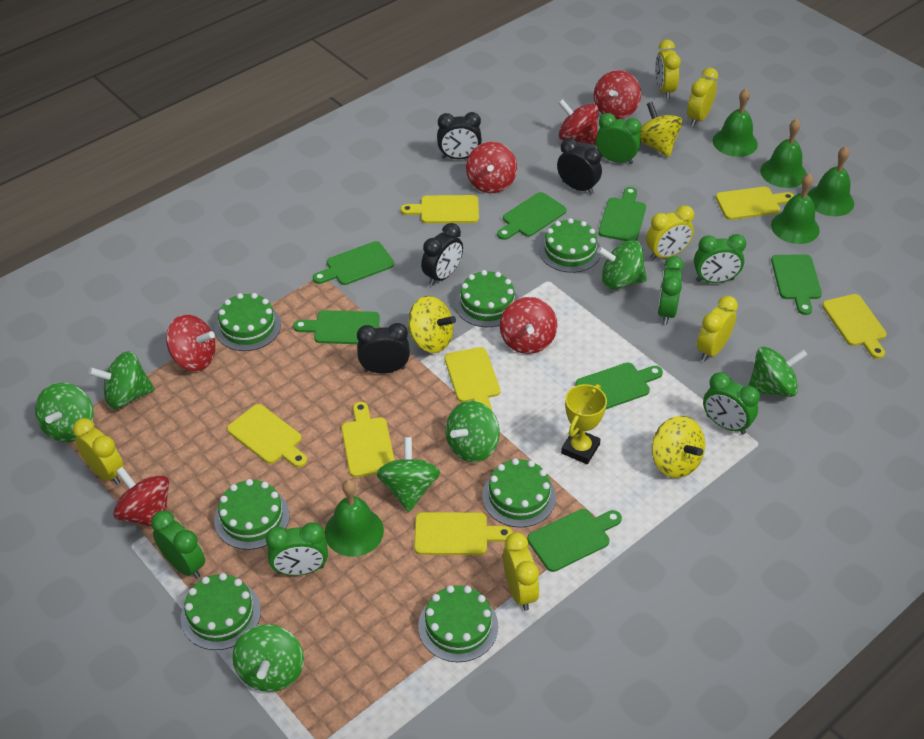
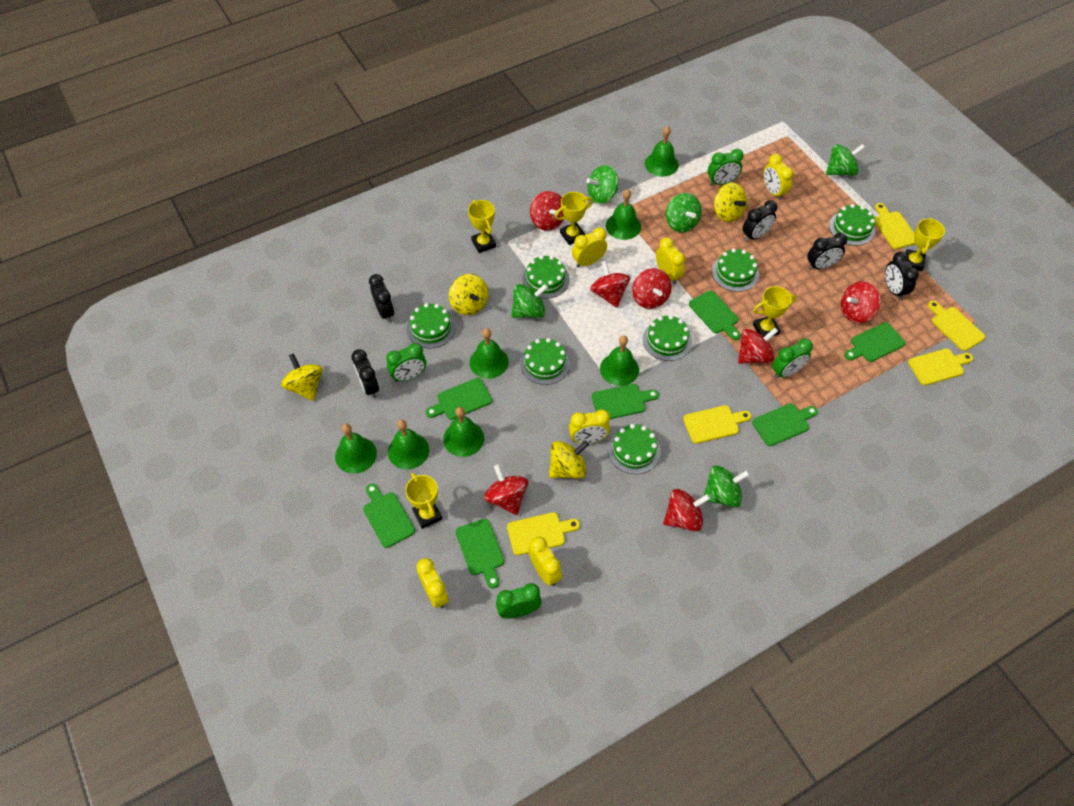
black clock: [357,323,410,373] [421,223,463,286] [437,112,482,159] [557,138,602,194] = 4 -> [352,349,379,398] [369,274,394,322] [742,200,777,242] [807,233,847,270] [885,251,919,300] = 5
green bell: [324,480,384,557] [713,89,758,157] [760,119,807,188] [771,173,820,244] [807,146,854,216] = 5 -> [335,424,377,474] [388,420,429,469] [443,407,484,457] [470,328,509,379] [600,336,639,386] [606,189,641,240] [645,126,679,177] = 7
green clock: [151,511,205,579] [266,522,328,576] [595,113,641,164] [657,256,684,325] [694,234,746,283] [703,372,760,434] = 6 -> [386,343,426,382] [496,583,542,619] [708,149,744,185] [772,338,813,379] = 4
green spinning top: [35,382,94,442] [88,351,155,409] [232,624,304,692] [376,437,440,512] [446,401,500,463] [597,240,647,290] [749,347,807,397] = 7 -> [511,284,548,318] [587,165,618,204] [666,193,702,233] [703,465,750,507] [826,144,865,176] = 5
red spinning top: [113,467,169,526] [166,315,215,371] [466,142,517,193] [500,297,557,354] [558,99,598,145] [594,70,641,119] = 6 -> [484,464,528,515] [530,191,564,231] [590,261,630,308] [632,268,672,309] [663,489,710,532] [738,328,778,364] [841,281,881,323] = 7
yellow cutting board: [227,404,307,467] [341,402,395,477] [401,195,479,224] [414,512,513,555] [444,347,500,410] [715,187,794,220] [822,294,887,359] = 7 -> [507,512,580,555] [683,405,751,444] [874,203,915,249] [908,349,973,385] [928,300,985,351] = 5
yellow spinning top: [408,296,456,353] [639,102,683,157] [652,416,705,478] = 3 -> [281,353,323,401] [449,274,488,315] [549,441,589,479] [714,182,747,222] = 4
yellow trophy: [561,384,607,464] = 1 -> [405,473,442,529] [468,200,496,253] [555,192,593,245] [753,286,796,337] [905,218,945,271] = 5

